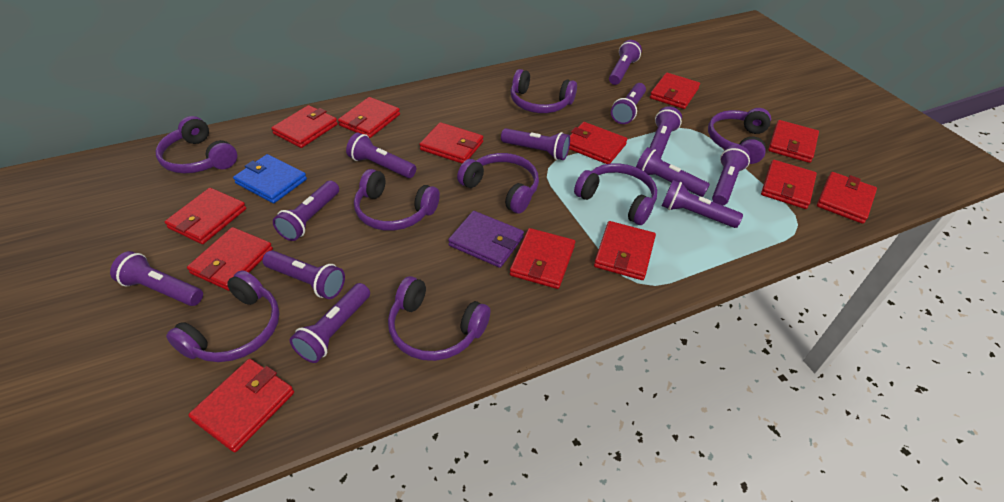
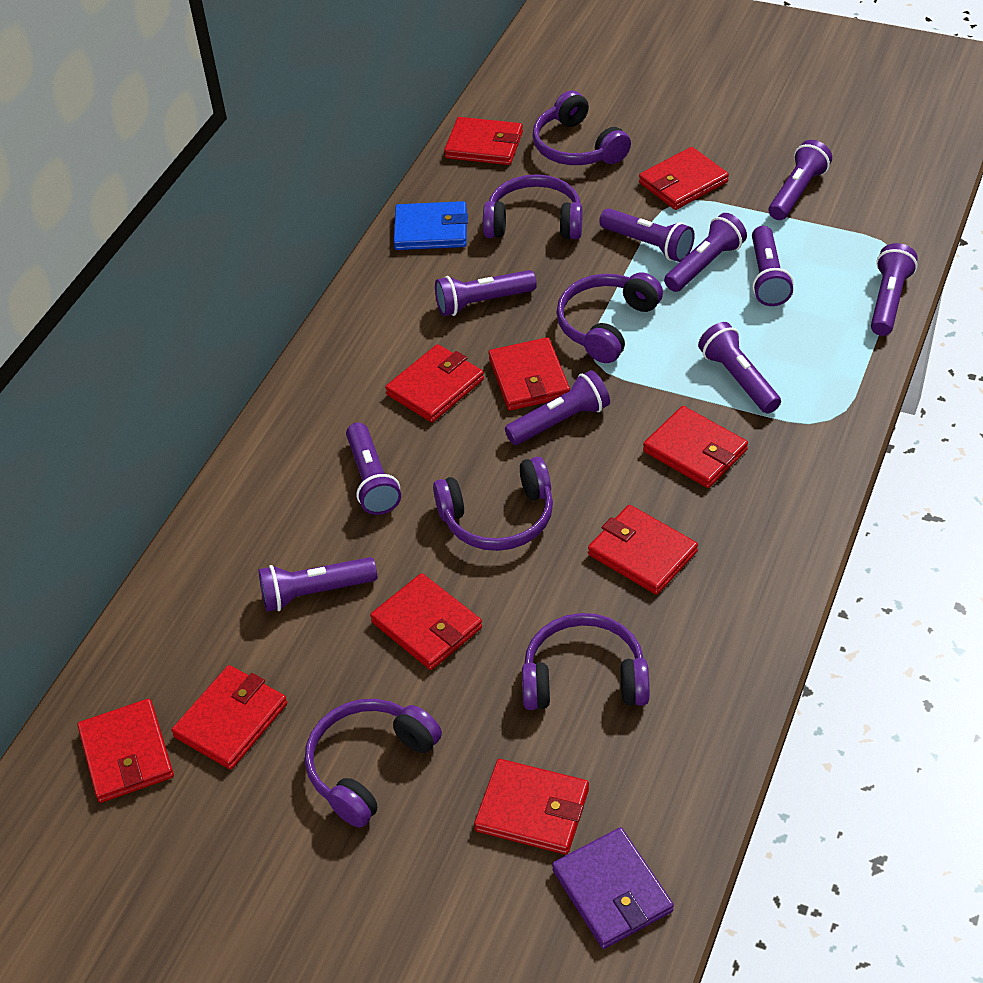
purple flashlight: [110,251,203,306] [262,250,345,299] [273,181,339,241] [290,283,370,363] [346,133,416,178] [501,128,570,160] [609,40,642,85] [611,83,646,124] [636,147,710,197] [649,106,682,158] [662,180,743,228] [712,145,750,206] = 12 -> [259,557,377,612] [346,423,401,515] [435,270,537,316] [505,370,610,445] [599,208,695,262] [664,213,747,292] [698,322,781,414] [752,226,794,306] [769,140,832,220] [871,243,918,336] = 10
purple headphones: [156,116,237,174] [166,270,279,362] [354,169,440,231] [388,276,490,361] [457,153,539,214] [510,69,577,113] [574,163,657,225] [708,108,771,164] = 8 -> [305,699,442,828] [433,457,553,551] [483,174,582,239] [522,613,650,710] [532,91,631,165] [556,272,663,363] = 6
red wallet: [165,188,246,244] [187,227,273,291] [188,359,294,452] [271,105,338,148] [338,97,400,138] [419,122,483,163] [510,228,575,289] [569,122,627,164] [594,221,656,280] [650,73,700,109] [761,160,817,209] [768,120,819,163] [817,172,877,224] = 13 -> [78,699,174,803] [172,665,287,770] [370,573,482,670] [385,344,484,423] [444,117,523,165] [474,759,589,855] [489,337,570,411] [588,505,698,595] [639,147,729,210] [643,406,748,488] = 10

